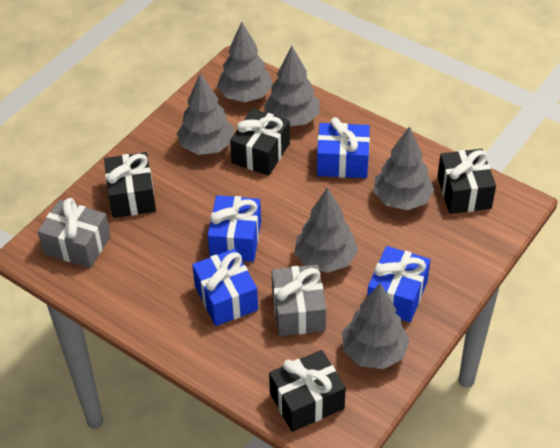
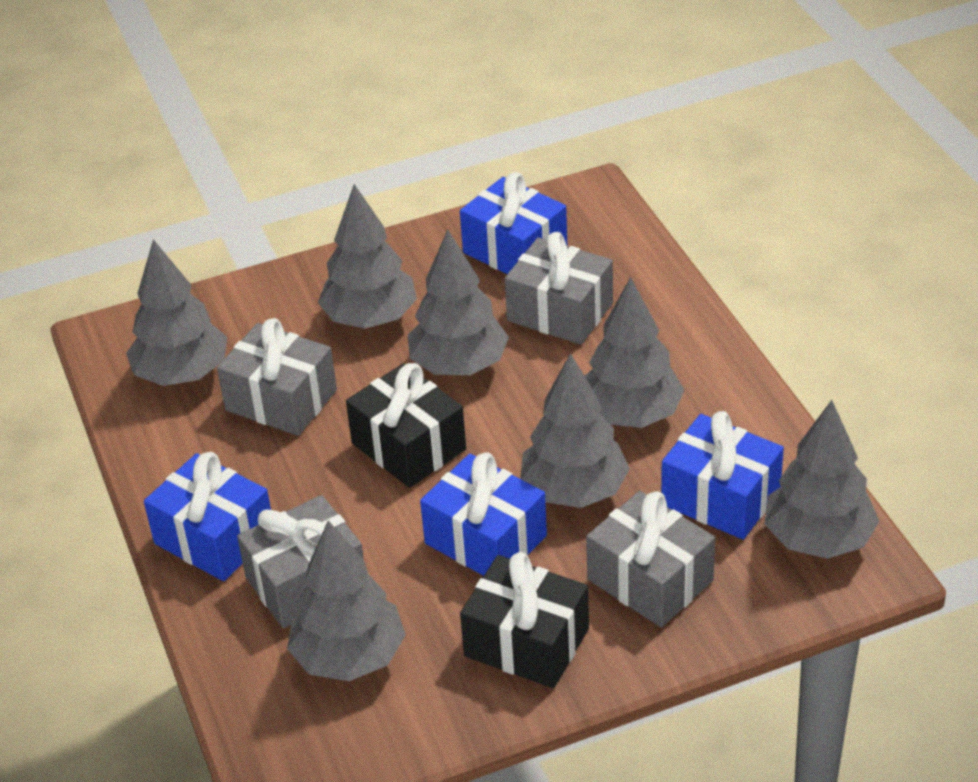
black gift: [104,152,156,218] [230,108,290,176] [269,350,346,432] [437,149,496,214] = 4 -> [346,363,466,488] [460,552,589,688] = 2
grey gift: [38,198,111,268] [272,265,326,336] = 2 -> [217,318,337,436] [237,495,364,628] [505,232,613,345] [586,491,715,627] = 4
grey tree: [177,73,234,155] [217,22,272,102] [264,46,320,126] [294,187,358,273] [342,283,410,369] [374,126,434,210] = 6 -> [126,239,227,386] [287,521,406,681] [318,184,417,328] [408,230,509,375] [520,353,630,508] [585,277,685,428] [764,400,879,559] = 7

